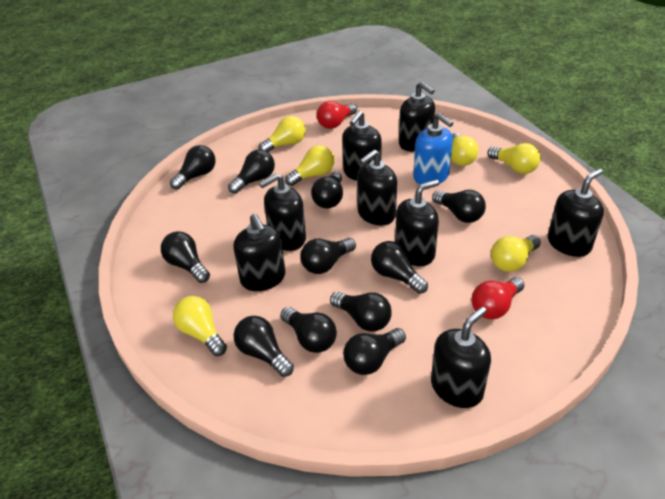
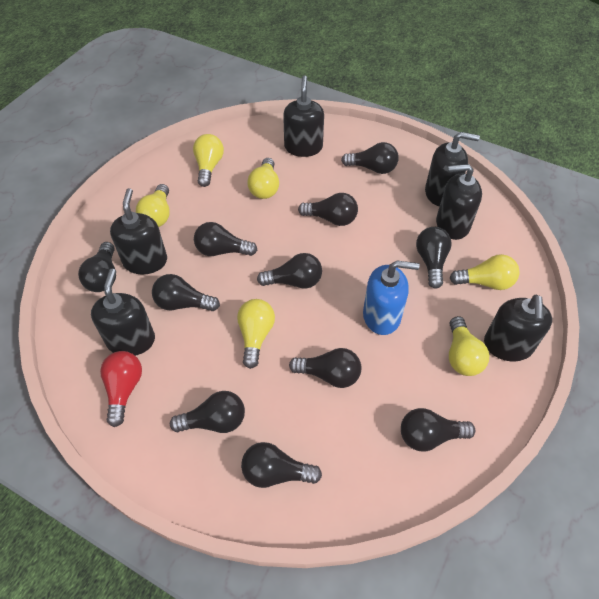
black soap dispenser: [233,214,285,291] [259,173,306,251] [342,111,382,181] [357,150,397,225] [395,179,439,266] [399,81,435,152] [431,307,491,408] [548,169,604,257] = 8 -> [91,269,155,356] [110,188,167,275] [283,75,324,157] [425,132,480,206] [436,164,482,240] [484,295,552,362] = 6
red light bulb: [317,101,357,129] [472,277,524,319] = 2 -> [100,351,142,427] = 1

